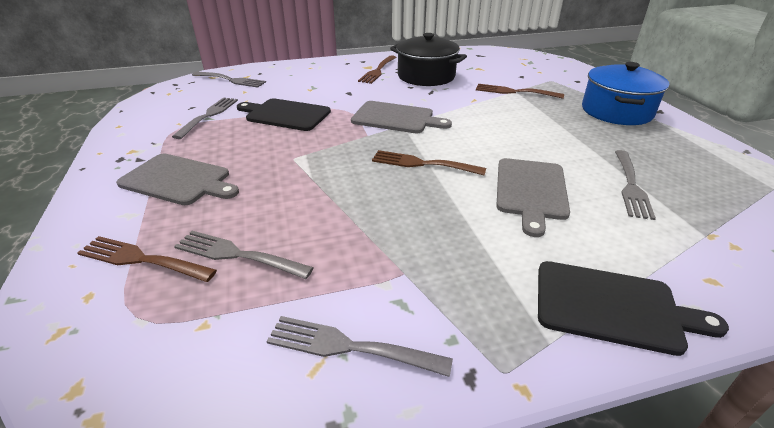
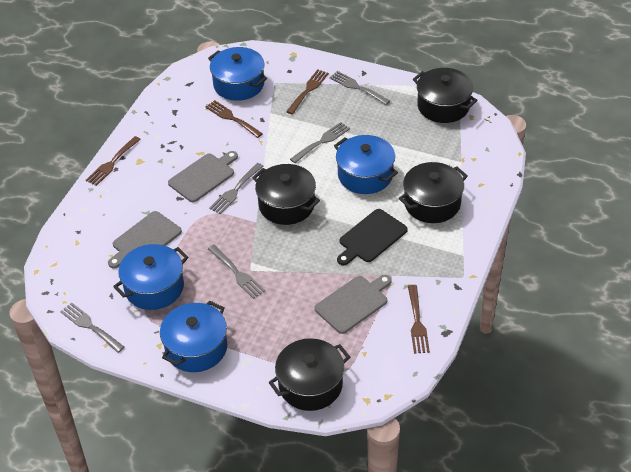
black cutting board: [237,98,331,131] [538,261,729,356] = 2 -> [337,209,408,265] = 1
black pot: [390,33,467,86] = 1 -> [252,164,320,225] [269,338,350,411] [399,162,468,223] [413,68,478,123] = 4
blue pot: [582,62,669,125] = 1 -> [113,244,188,310] [160,301,227,372] [208,47,267,101] [334,135,398,194] = 4

